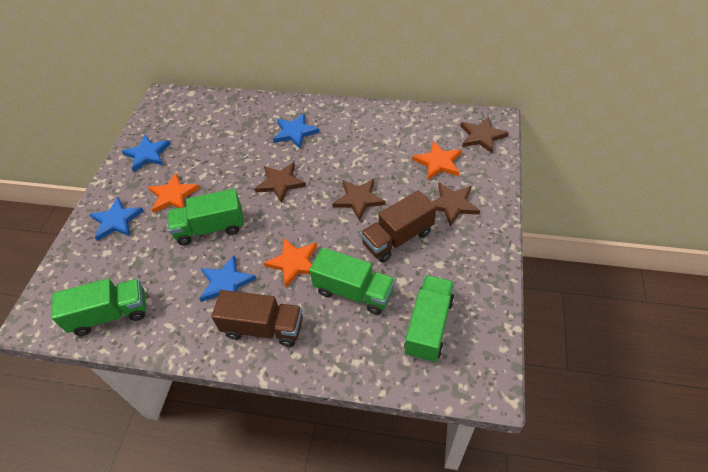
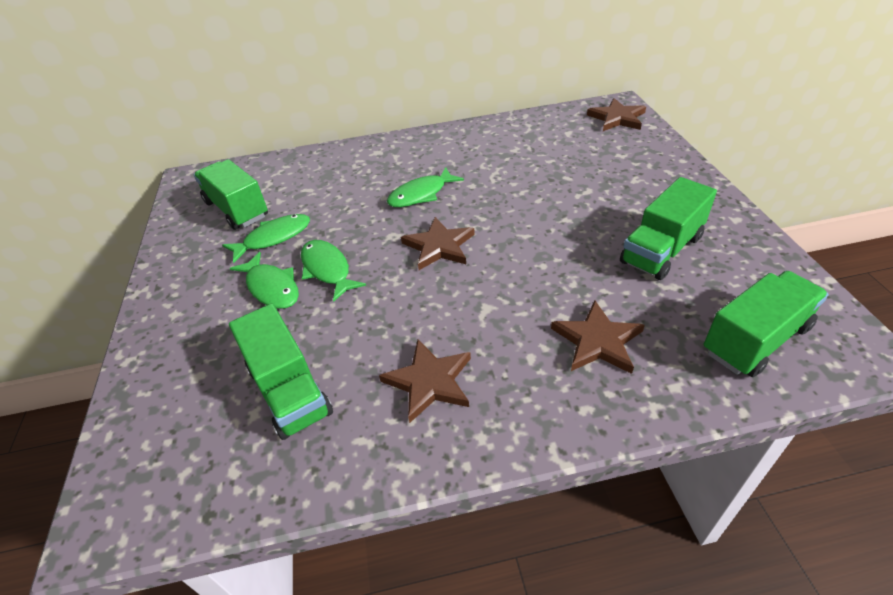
blue star: [89,197,144,241] [122,135,171,172] [199,255,256,302] [273,113,319,148] = 4 -> none = 0
brown truck: [211,290,303,347] [360,190,436,263] = 2 -> none = 0
green fish: none = 0 -> [222,214,310,263] [229,252,299,309] [301,240,366,302] [387,167,464,207] = 4
orange star: [148,173,199,213] [264,238,317,287] [412,141,462,180] = 3 -> none = 0

